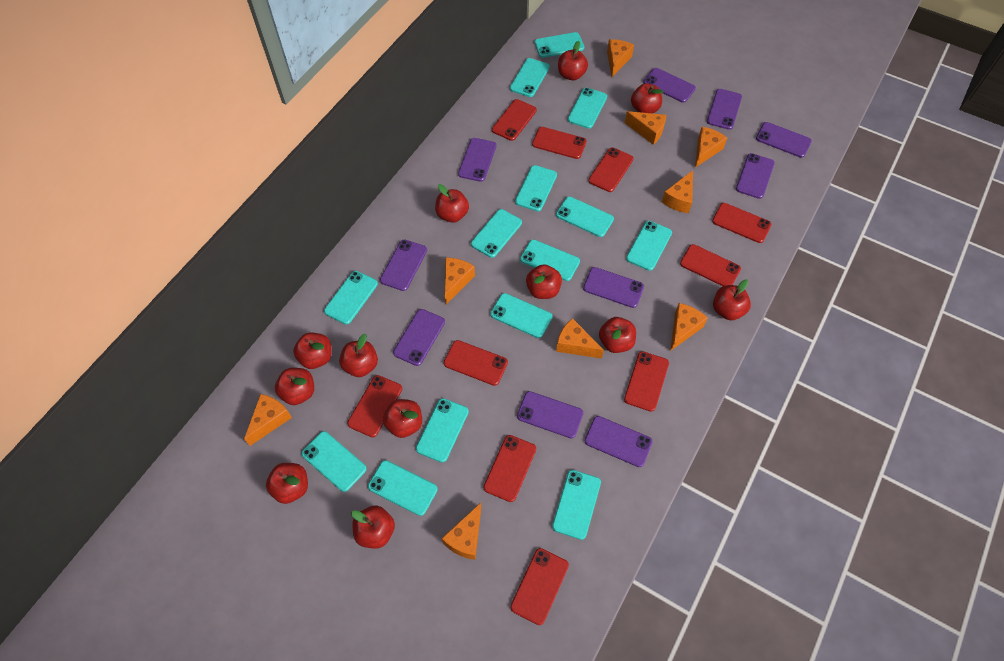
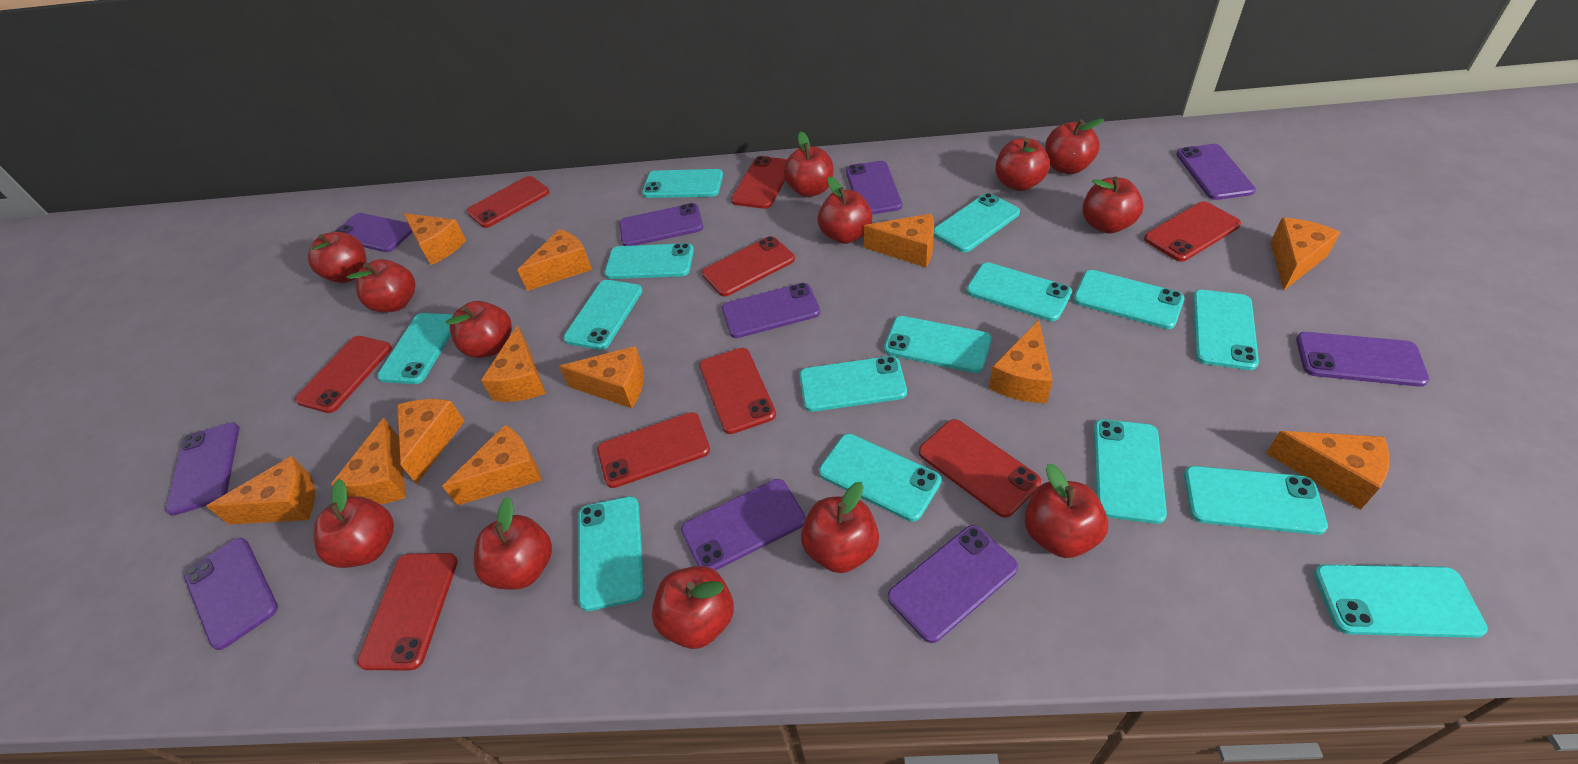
orange cheese: [244,394,292,446] [442,503,481,560] [445,257,475,304] [556,318,604,359] [607,39,634,78] [625,111,666,145] [662,170,693,213] [670,303,708,351] [695,127,727,168] = 9 -> [206,456,315,524] [331,418,406,504] [397,399,465,484] [403,213,466,265] [442,425,541,505] [481,325,546,402] [518,229,592,291] [559,346,644,408] [864,214,934,267] [989,320,1053,403] [1266,431,1390,510] [1271,218,1341,291] = 12
red apple: [266,463,308,504] [275,368,314,405] [293,332,332,369] [339,334,378,377] [351,505,395,548] [383,399,422,438] [435,184,469,223] [526,264,562,299] [558,41,588,80] [599,317,636,353] [631,83,663,113] [713,279,751,320] = 12 -> [308,232,366,283] [314,479,394,568] [347,259,415,312] [446,301,512,358] [474,497,552,590] [652,566,734,649] [783,132,833,197] [801,482,879,573] [818,177,872,244] [996,138,1050,191] [1025,464,1108,558] [1045,118,1104,174] [1082,177,1143,234] = 13
red phone: [347,375,402,437] [444,340,508,386] [483,435,536,502] [492,99,537,141] [510,548,569,625] [532,127,587,159] [588,147,634,192] [624,351,669,412] [680,244,741,286] [712,203,771,243] = 10 -> [295,336,392,413] [357,553,458,670] [467,176,549,228] [597,412,710,488] [699,348,776,434] [702,236,795,297] [731,156,787,209] [919,419,1041,518] [1144,202,1241,262] = 9
turquoise phone: [301,431,367,492] [324,271,378,324] [368,460,438,516] [416,398,469,462] [471,209,522,258] [490,293,553,338] [510,58,550,97] [515,165,557,211] [520,240,580,281] [534,32,584,58] [552,470,601,540] [556,197,614,237] [568,88,607,129] [626,221,672,271] = 14 -> [377,313,453,384] [563,280,642,350] [578,496,644,611] [605,243,694,279] [642,169,723,198] [800,356,907,412] [819,434,942,522] [884,316,992,373] [934,193,1020,252] [966,262,1072,321] [1073,270,1184,329] [1094,419,1167,524] [1184,466,1328,535] [1193,290,1259,370] [1314,564,1488,638] = 15

